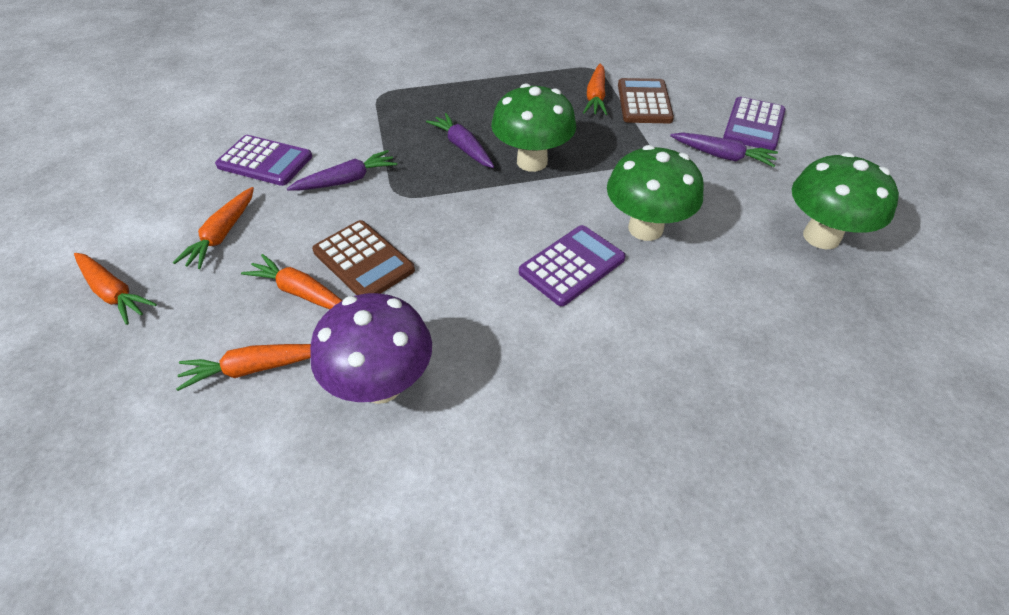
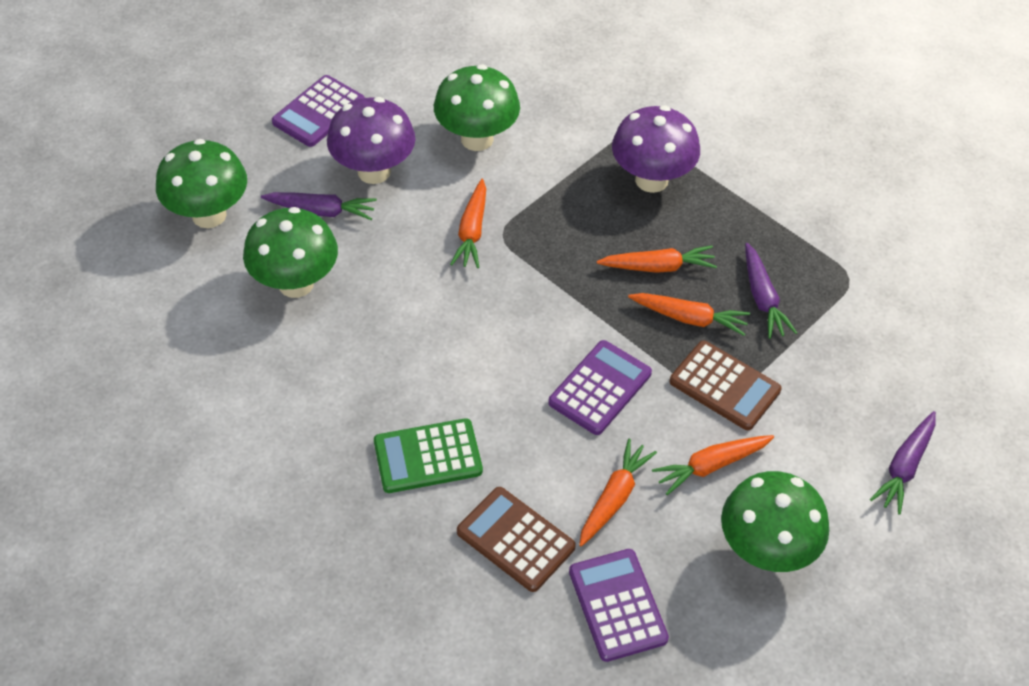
green calculator: none = 0 -> [374,418,483,493] = 1
green mushroom: [491,84,576,172] [607,145,704,241] [792,152,899,249] = 3 -> [156,139,247,228] [243,207,338,298] [434,65,520,151] [721,471,829,572] = 4
purple mushroom: [310,293,432,404] = 1 -> [327,97,416,184] [612,106,700,193] = 2

